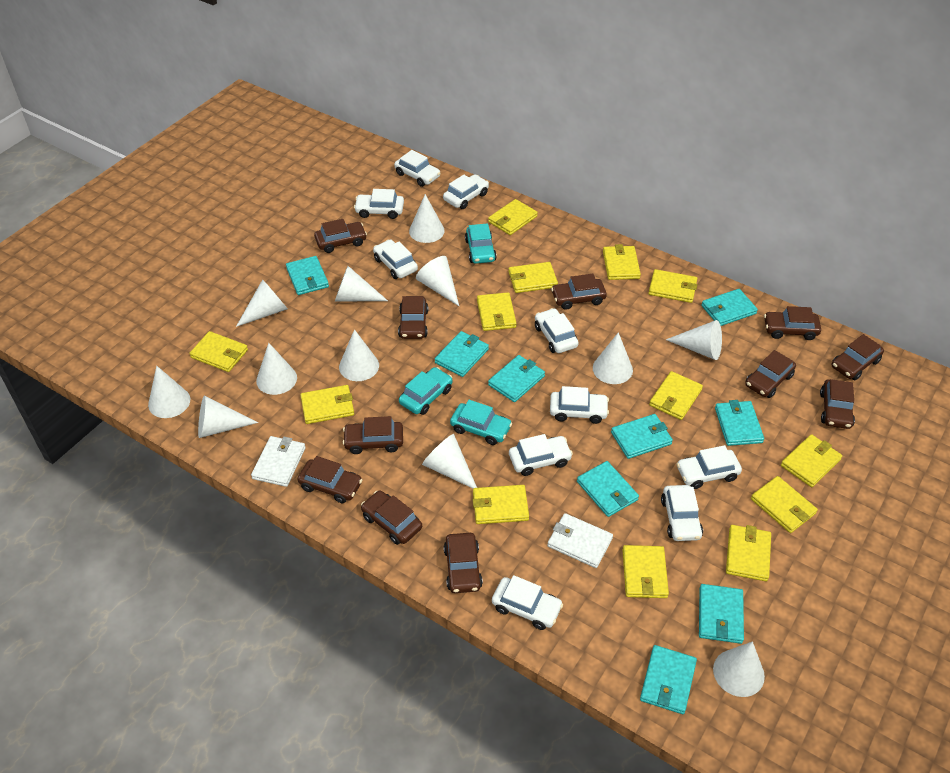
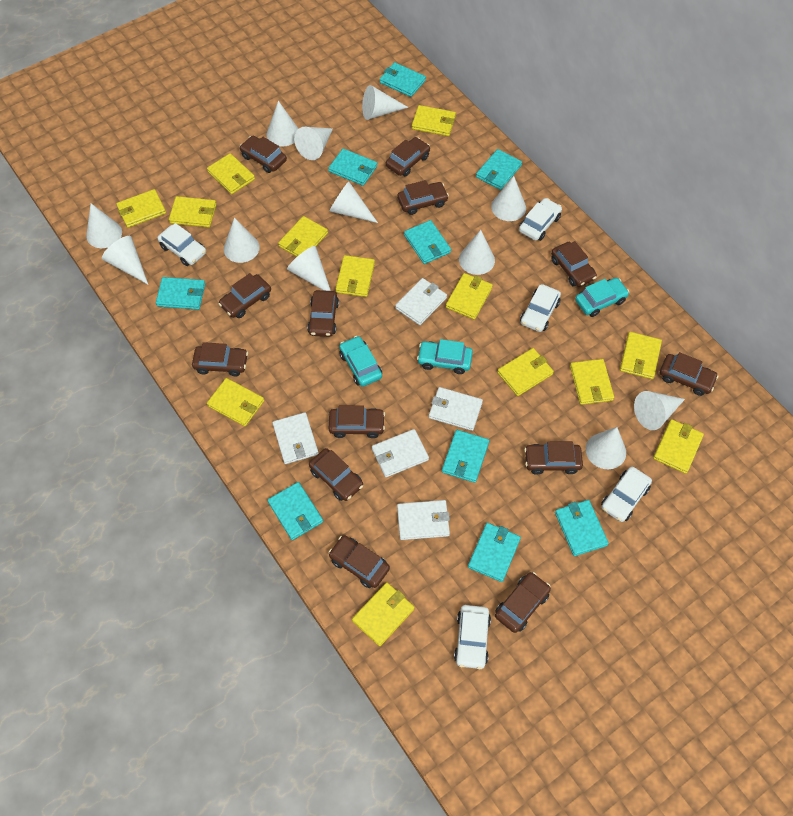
brown car: [298,456,362,503] [314,219,367,253] [343,416,403,454] [361,490,422,545] [398,296,428,339] [444,533,483,593] [551,273,607,310] [745,350,796,398] [764,306,821,340] [820,379,855,429] [832,334,884,380] = 11 -> [192,342,248,376] [218,273,271,318] [240,136,287,173] [307,290,339,337] [309,448,363,501] [328,535,390,588] [329,405,385,438] [386,137,430,177] [397,180,449,215] [495,572,551,633] [524,441,583,475] [551,241,597,287] [660,352,718,396] = 13
white car: [354,189,404,219] [373,239,418,279] [394,150,440,187] [443,174,489,209] [492,575,563,630] [509,434,573,476] [535,308,579,353] [550,386,609,424] [661,485,703,541] [677,445,742,489] = 10 -> [157,223,206,266] [454,605,491,669] [519,198,562,241] [520,284,561,332] [601,467,652,522] = 5
white wallet: [251,436,306,487] [547,513,613,568] = 2 -> [272,412,319,464] [372,429,429,477] [395,278,447,325] [397,500,450,540] [429,387,483,431] = 5

